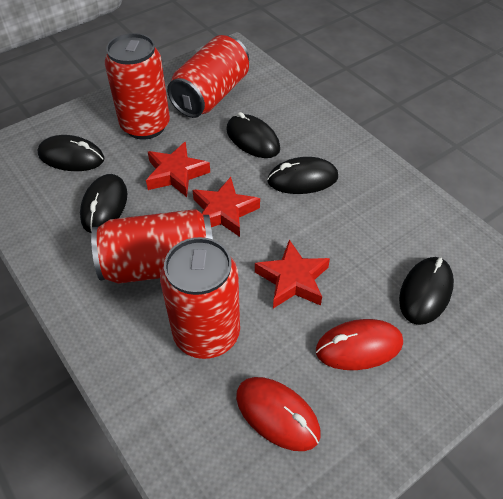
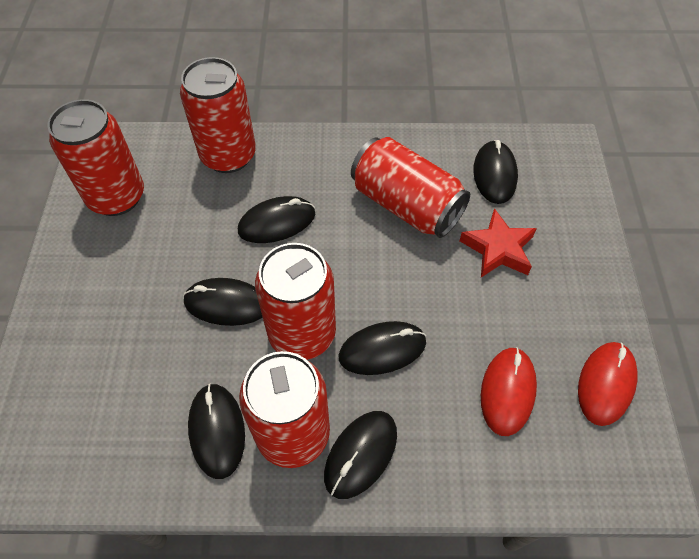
black mouse: [37,135,105,171] [80,174,127,233] [226,112,280,158] [267,157,338,194] [399,257,454,325] = 5 -> [183,278,262,326] [188,384,245,479] [238,196,315,243] [324,411,397,499] [339,321,426,375] [473,140,518,204] = 6
red can: [91,209,213,284] [105,33,170,140] [160,237,240,359] [167,35,249,118] = 4 -> [47,99,144,216] [180,57,256,173] [239,351,330,468] [255,243,336,360] [351,137,470,238] = 5
red star: [146,142,210,197] [193,177,260,237] [255,240,330,308] = 3 -> [460,208,537,277] = 1

